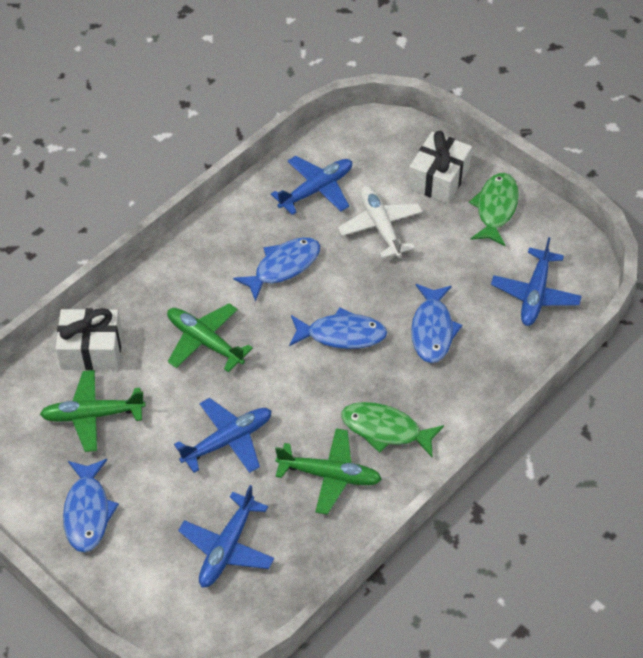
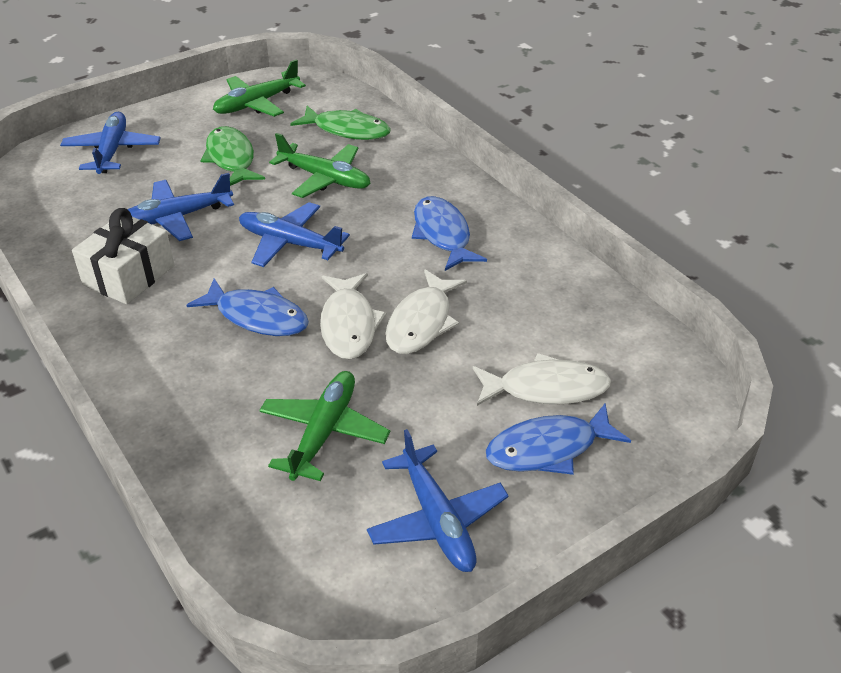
blue fish: [63,459,119,553] [233,237,320,302] [289,307,387,349] [411,284,462,363] = 4 -> [186,278,309,336] [412,196,487,271] [486,403,631,475] = 3
white fish: none = 0 -> [320,273,387,359] [385,269,467,354] [473,353,611,406] = 3
white gift: [55,308,122,370] [408,131,472,204] = 2 -> [72,208,174,305] = 1
white plane: [338,186,423,258] = 1 -> none = 0

